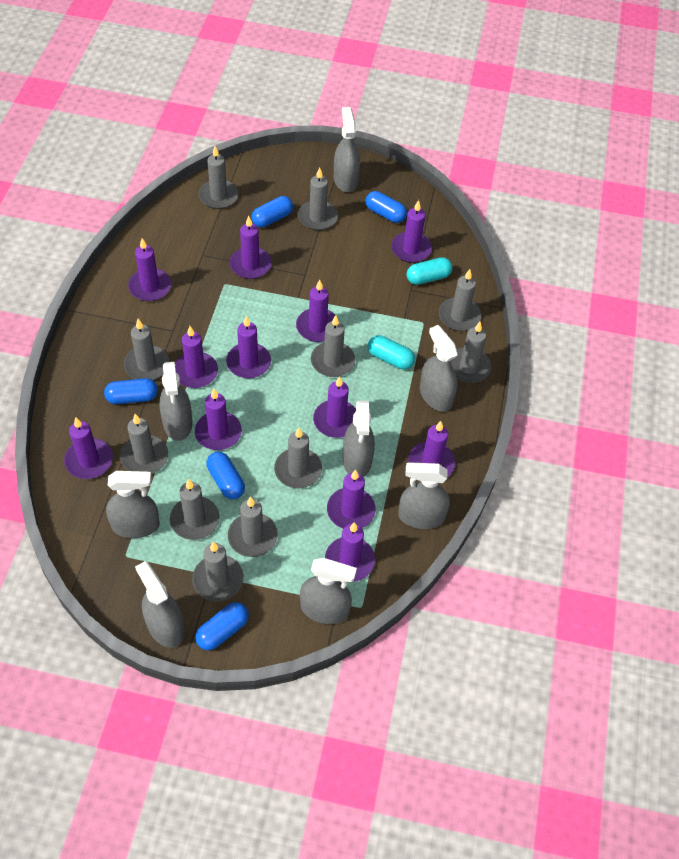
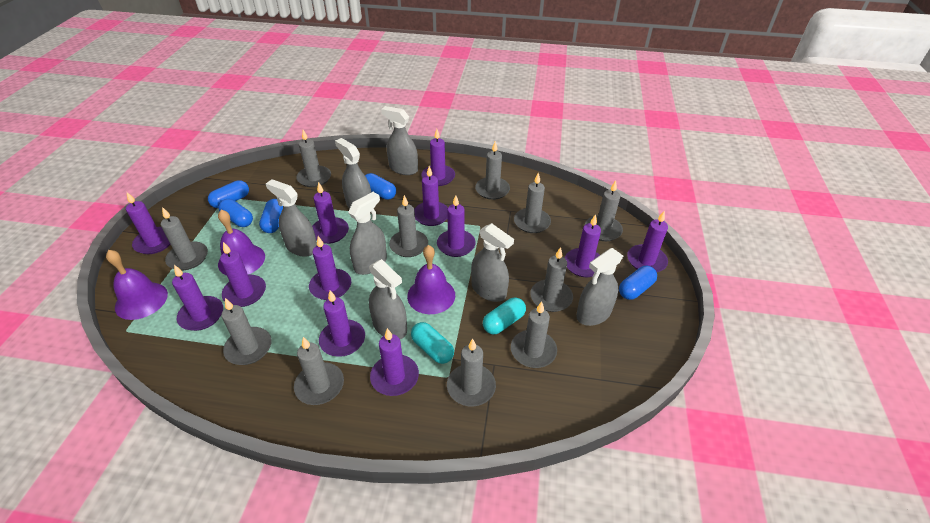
grey spray bottle: [106,471,160,538] [135,561,184,648] [159,362,192,441] [300,558,357,624] [334,107,360,192] [343,400,375,477] [398,462,450,529] [420,325,458,412] = 8 -> [266,179,317,257] [335,138,371,209] [348,192,387,275] [369,259,407,339] [381,106,418,175] [471,223,514,302] [576,248,623,326] = 7
purple bell: none = 0 -> [106,250,168,320] [218,210,265,276] [407,245,455,314] = 3

